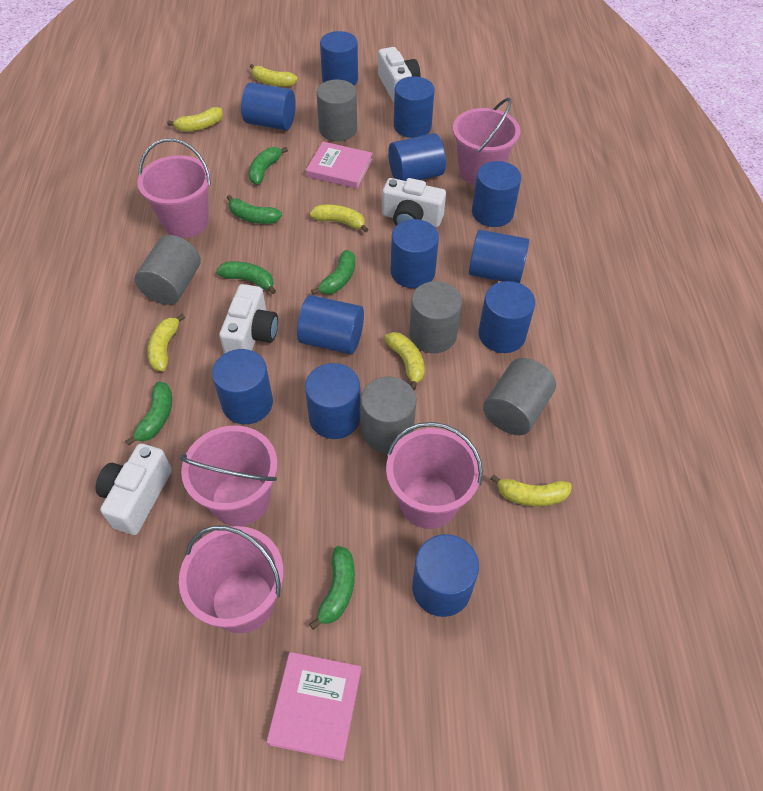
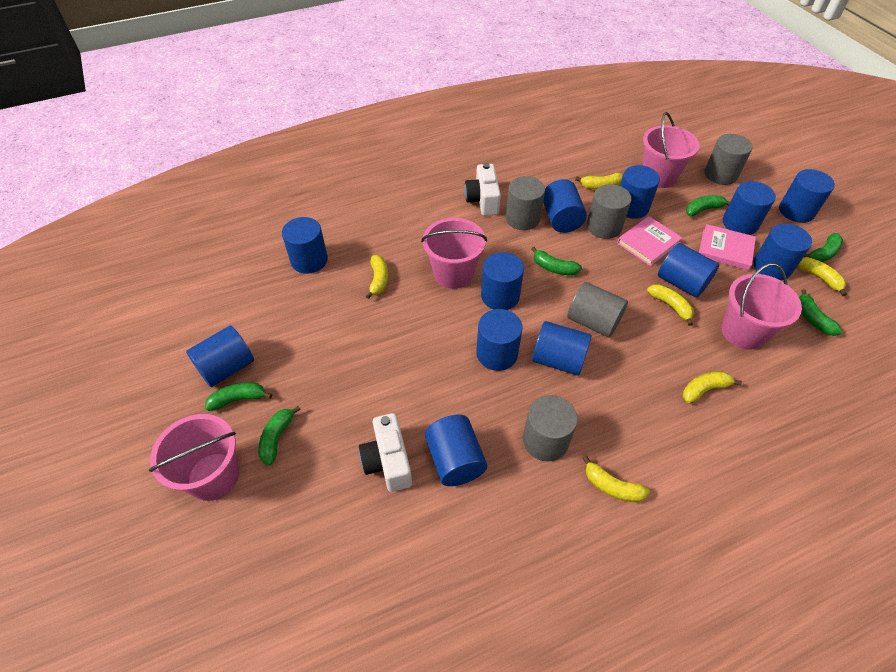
pink bucket: [137,138,211,238] [179,525,284,633] [180,426,278,526] [386,422,483,529] [453,98,520,185] = 5 -> [149,414,239,501] [421,218,487,289] [642,112,699,188] [721,263,802,350] = 4
white camera: [96,443,172,535] [219,284,278,354] [378,47,420,102] [382,178,446,227] = 4 -> [359,413,412,492] [464,163,501,216] = 2

